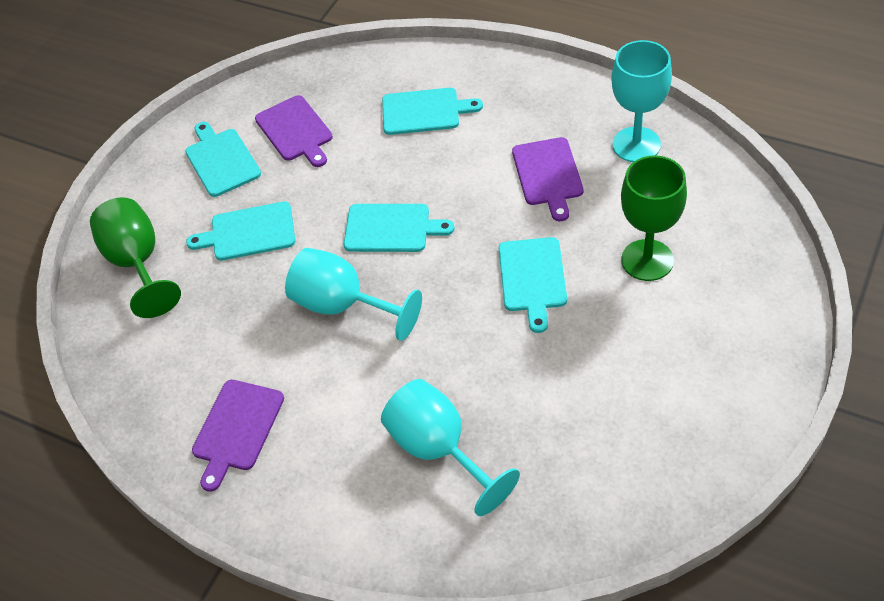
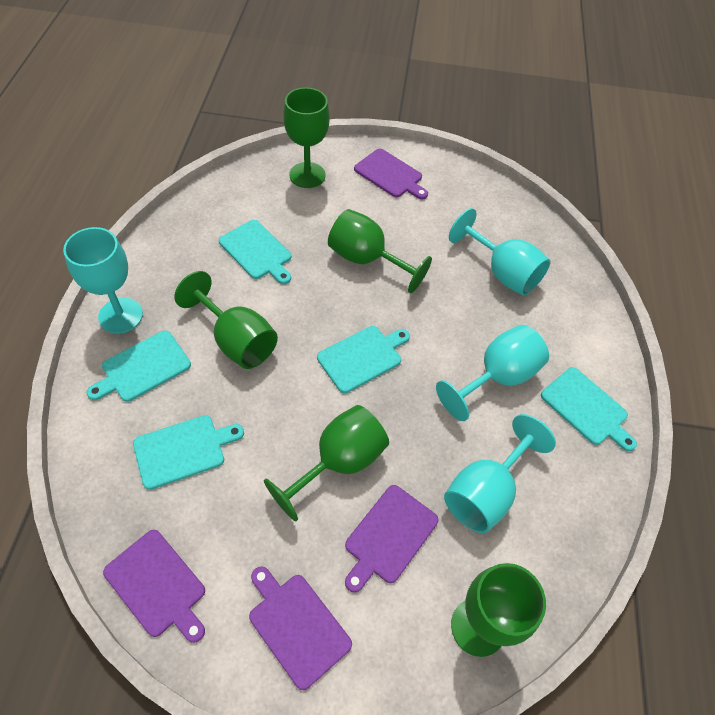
green goblet: [90,197,181,318] [621,155,687,281] = 2 -> [174,271,278,369] [264,405,389,521] [283,87,330,188] [328,209,432,293] [451,563,546,657] = 5
purple cutting board: [192,380,284,492] [255,95,333,167] [512,137,583,221] = 3 -> [103,530,205,643] [249,566,352,690] [345,485,438,592] [354,149,428,199] = 4
turquoise goblet: [285,248,422,341] [381,379,520,516] [611,40,672,162] = 3 -> [63,227,143,334] [436,325,549,421] [444,414,556,533] [449,208,551,296] = 4

